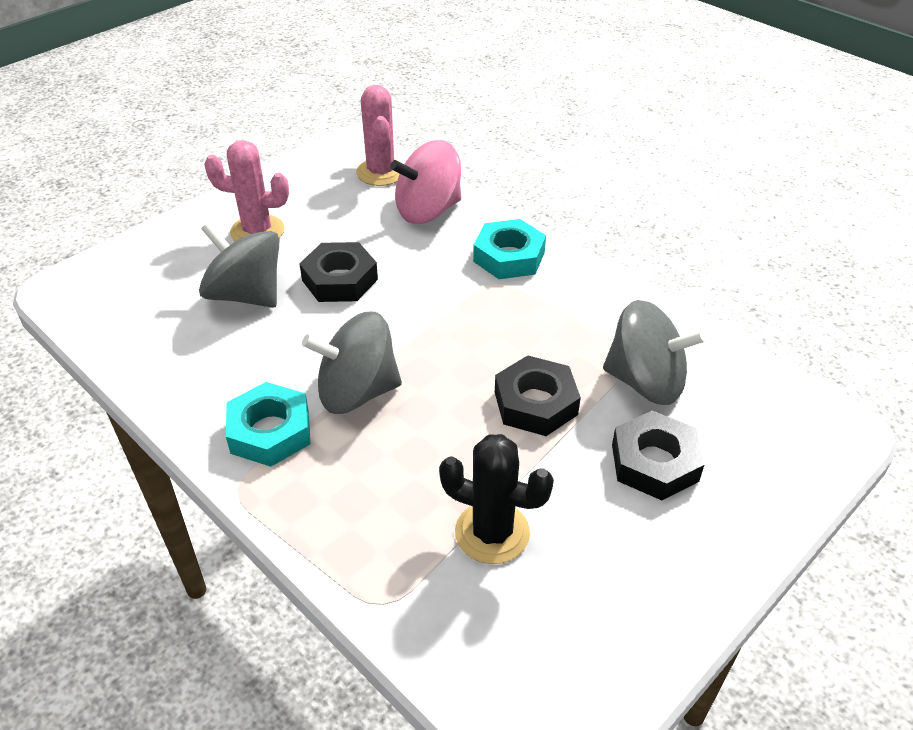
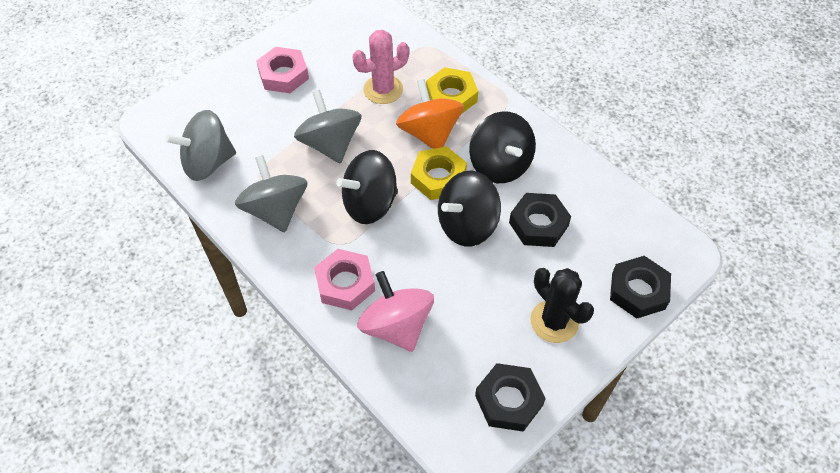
black spinning top: none = 0 -> [336,150,398,224] [438,171,501,246] [469,111,536,183] = 3
orange spinning top: none = 0 -> [396,79,464,149] = 1
pink cactus: [204,140,289,241] [356,85,400,186] = 2 -> [353,30,409,104] = 1
pink nut: none = 0 -> [256,47,309,93] [314,249,375,310] = 2
turquoise nut: [226,382,310,467] [473,219,546,279] = 2 -> none = 0
yellow nut: none = 0 -> [411,146,467,200] [426,67,478,114] = 2

